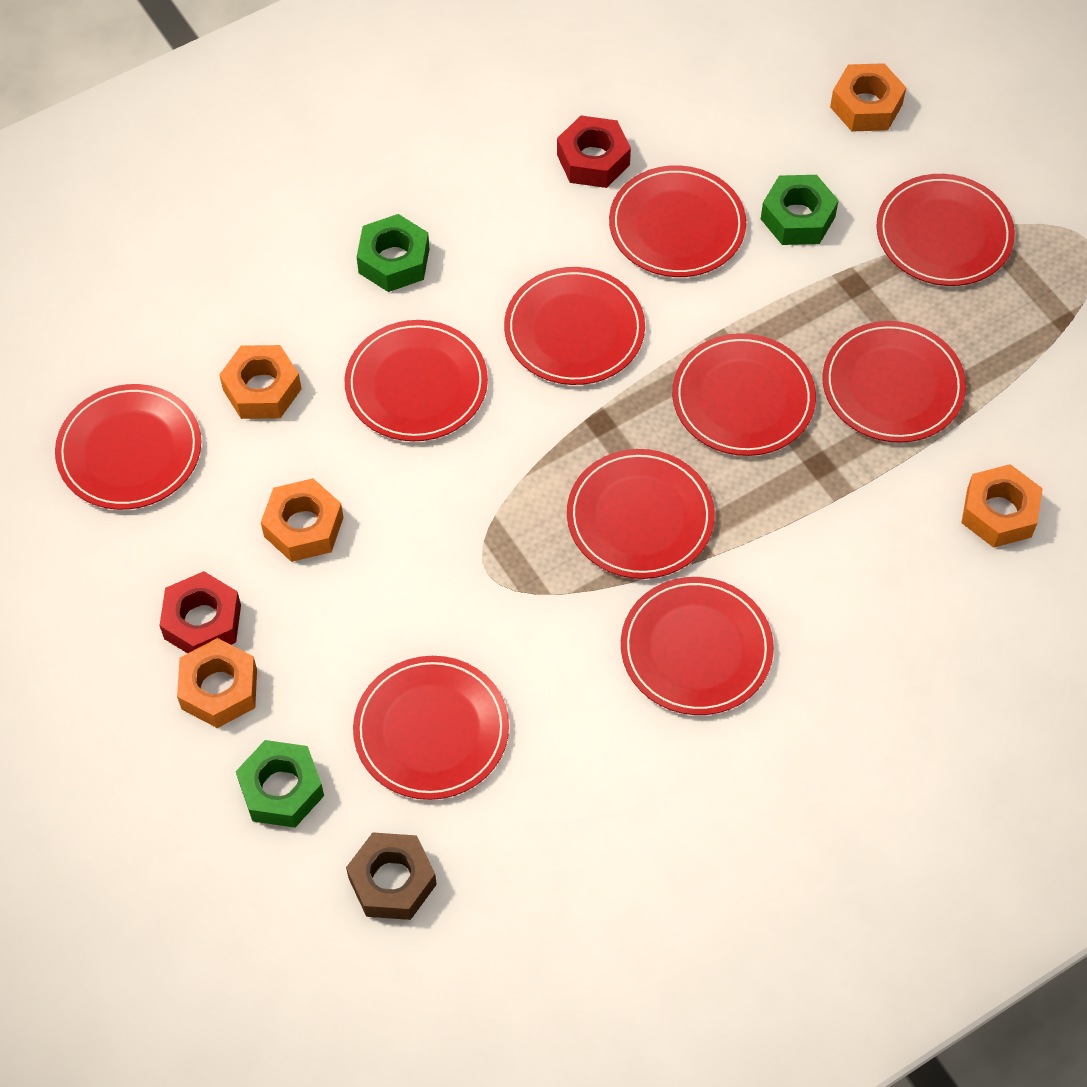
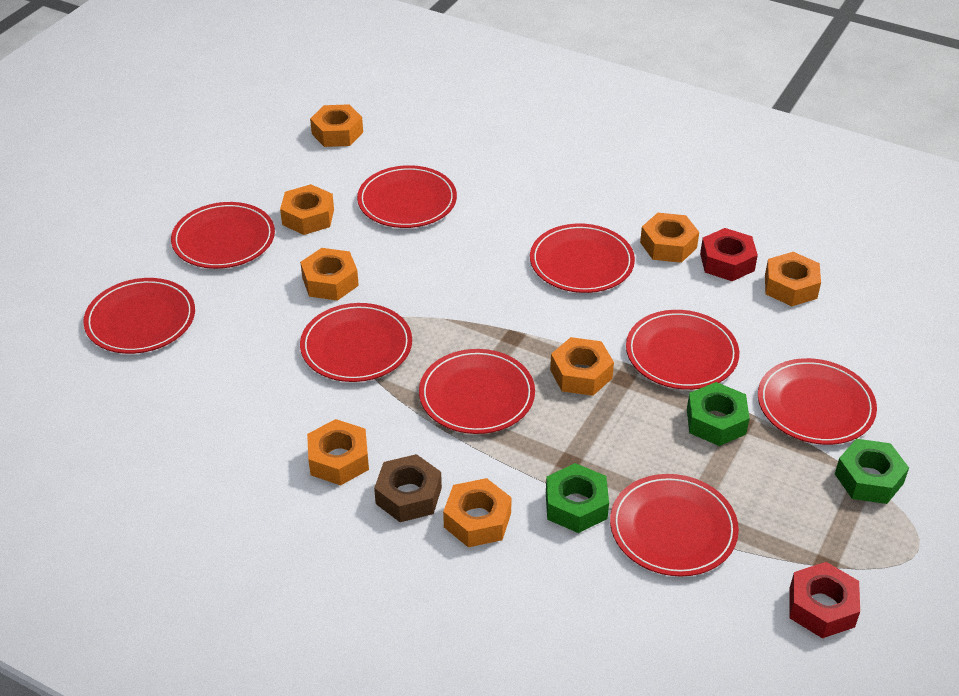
orange nut: [177,638,257,728] [219,345,301,419] [261,478,343,562] [830,63,906,131] [961,464,1043,548] = 5 -> [280,184,334,235] [300,248,359,301] [307,419,369,485] [310,104,363,147] [443,478,512,547] [550,337,614,396] [640,213,699,263] [765,252,821,306] = 8
red plate: [55,384,201,510] [345,320,488,441] [353,656,509,800] [504,267,645,385] [567,449,715,579] [609,165,746,277] [621,577,774,715] [672,333,816,456] [822,321,966,443] [876,174,1015,286] = 10 -> [83,278,195,354] [171,202,275,269] [300,303,412,382] [357,165,457,228] [419,349,535,434] [530,224,635,293] [610,474,739,577] [626,310,739,390] [758,358,877,445] = 9

